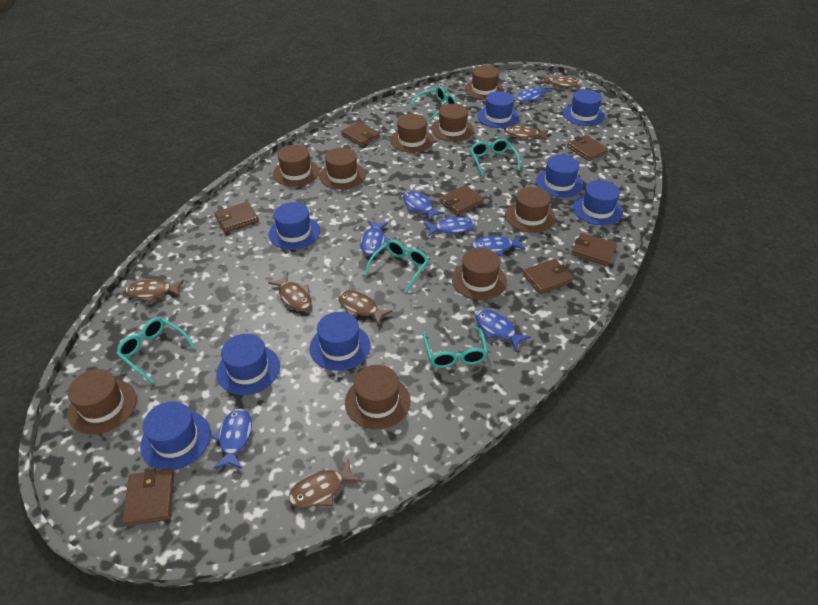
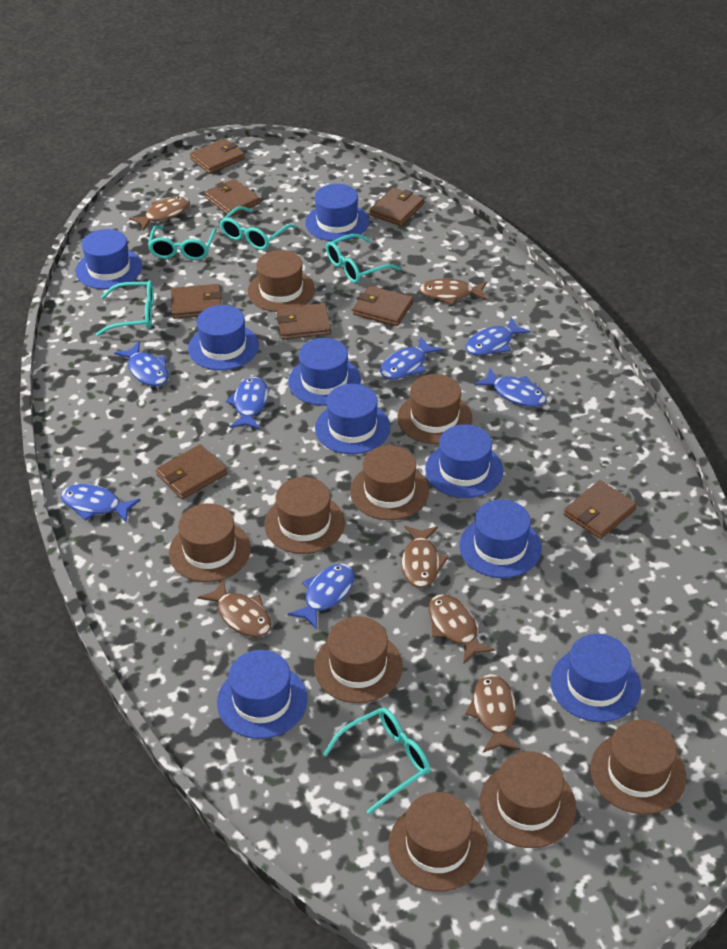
blue hat: [140,401,211,470] [216,334,280,395] [269,202,320,250] [310,312,370,371] [477,91,519,128] [536,155,583,198] [563,89,605,126] [573,180,623,225] = 8 -> [76,229,142,289] [188,305,259,370] [217,650,307,739] [288,338,361,406] [305,184,369,241] [315,384,390,454] [425,424,503,498] [459,499,542,578] [550,634,641,722] = 9
brown wallet: [122,468,175,526] [214,202,259,233] [341,121,380,147] [439,185,484,215] [522,259,574,294] [567,135,608,161] [571,233,617,266] = 7 -> [156,444,227,499] [171,284,222,319] [190,139,245,174] [205,179,260,217] [277,303,331,340] [353,286,413,326] [369,188,424,226] [564,480,637,539] = 8

